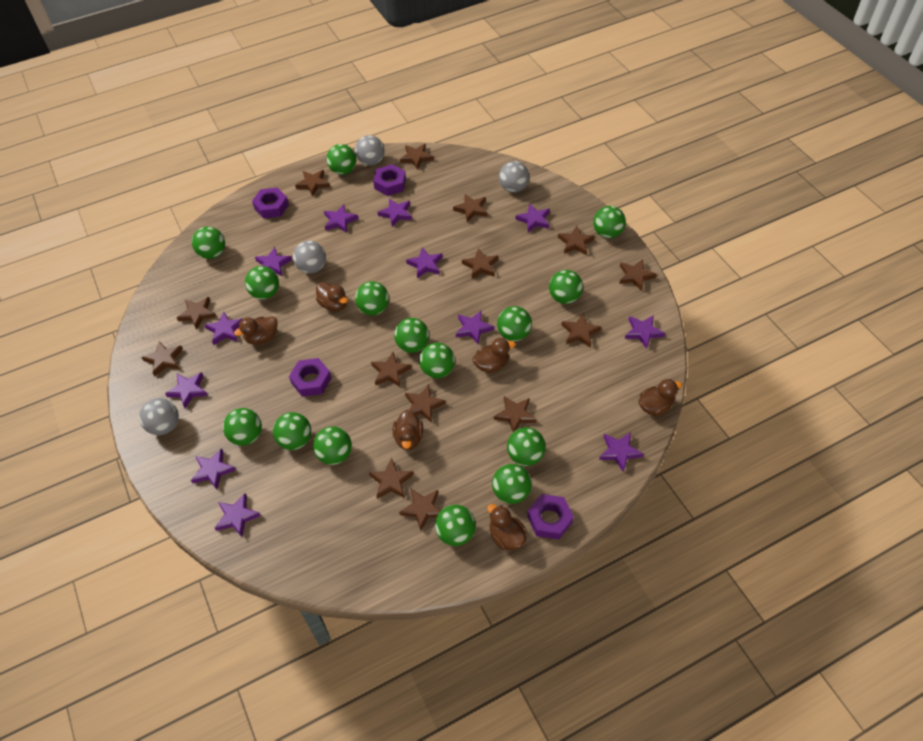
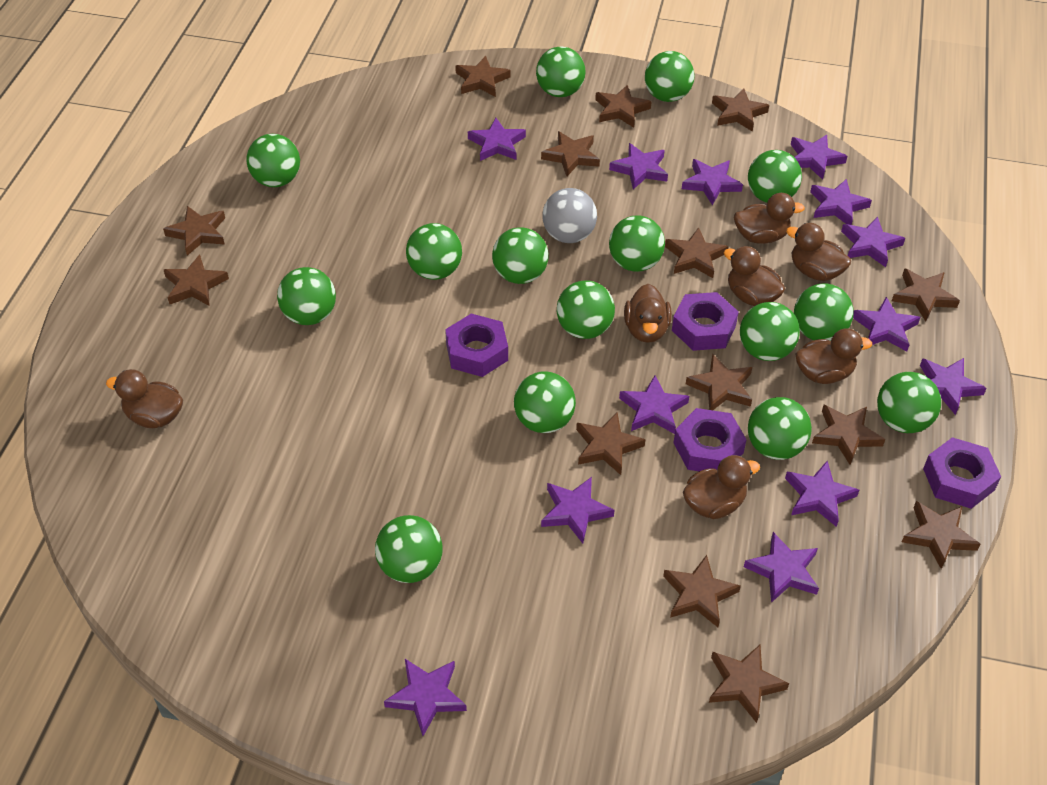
brown duck: [234,316,278,345] [316,282,348,311] [393,409,423,450] [472,338,515,373] [487,504,527,550] [639,379,682,416] = 6 -> [106,369,183,428] [624,284,672,343] [683,455,760,519] [724,246,785,306] [734,193,805,244] [786,223,851,281] [796,328,872,384] = 7
grey ball: [139,398,179,435] [293,241,326,274] [355,135,385,166] [499,161,529,192] = 4 -> [542,188,597,243] = 1
purple star: [165,372,208,408] [191,448,236,489] [204,311,242,345] [215,493,261,537] [255,247,292,277] [324,204,359,233] [377,199,412,227] [406,248,443,278] [456,310,494,345] [515,204,550,233] [599,432,643,473] [625,315,665,349] = 12 -> [384,659,467,736] [468,118,526,161] [541,477,614,543] [609,143,668,189] [619,375,689,434] [682,159,743,205] [744,532,819,603] [785,461,859,527] [791,135,847,180] [810,179,872,225] [841,216,905,267] [853,297,920,351] [920,358,987,415] = 13

